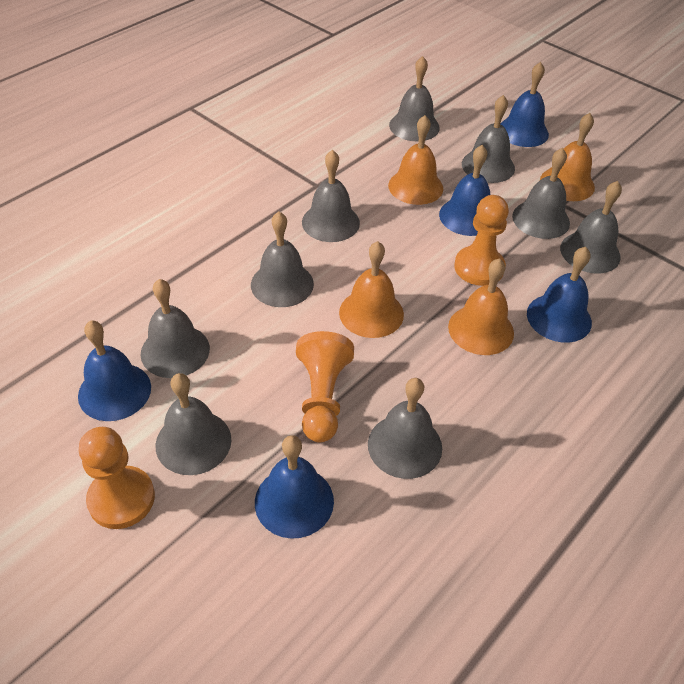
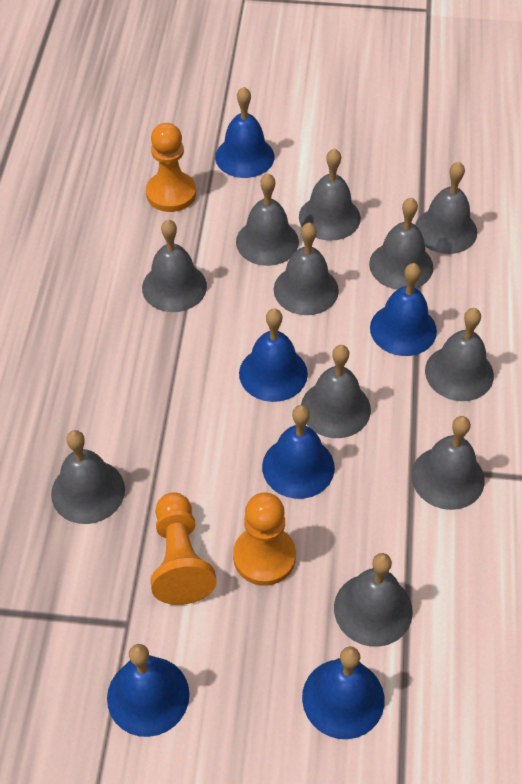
blue bell: [78,320,151,421] [255,435,334,539] [439,145,490,236] [500,62,549,147] [527,247,592,343] = 5 -> [107,644,190,737] [215,87,274,178] [239,308,308,402] [262,405,335,499] [302,646,384,739] [370,263,437,356] = 6
grey bell: [141,279,210,378] [156,373,232,475] [251,212,314,307] [302,150,360,242] [368,378,442,479] [389,56,440,141] [462,95,515,183] [512,148,570,239] [560,181,622,273] = 9 -> [51,430,125,524] [142,219,207,312] [236,173,299,266] [274,222,339,315] [299,148,361,241] [301,345,371,438] [334,553,413,647] [369,197,433,290] [411,416,484,510] [415,162,477,254] [425,308,494,401] = 11
orange bell: [339,241,404,338] [388,115,443,205] [448,258,514,355] [540,113,595,201] = 4 -> none = 0

